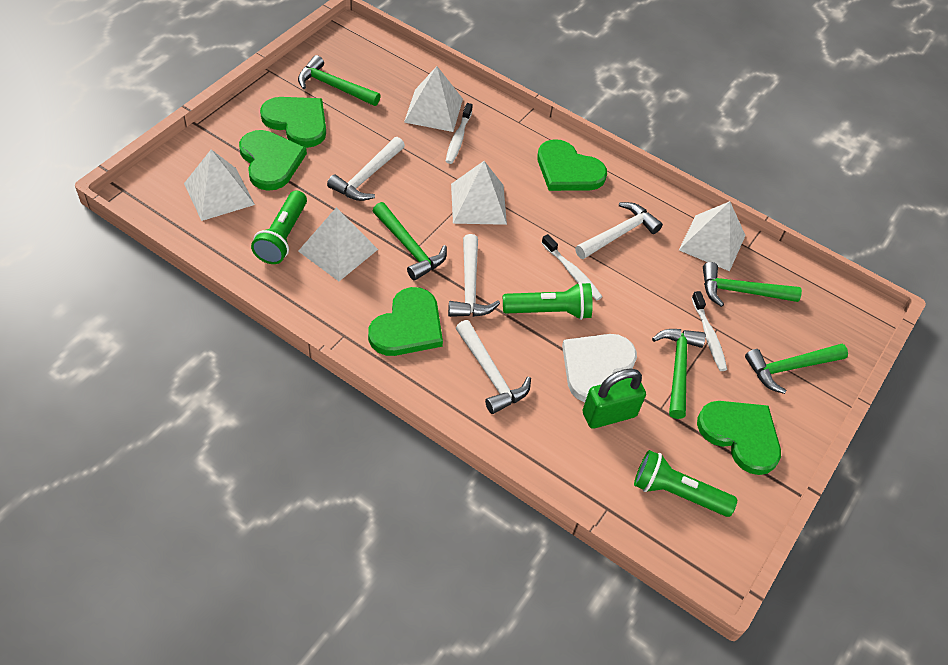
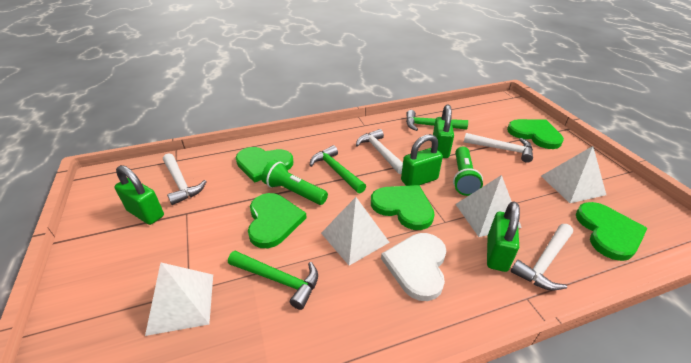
green flashlight: [251,190,307,264] [503,282,593,320] [634,450,737,517] = 3 -> [262,160,328,205] [453,146,483,196] = 2
green hammer: [298,55,381,106] [373,202,447,281] [652,329,706,419] [703,262,802,307] [745,344,848,394] = 5 -> [228,251,318,310] [310,145,366,193] [406,110,468,131] = 3
green padlock: [583,368,646,429] = 1 -> [115,165,164,225] [401,134,443,186] [433,105,454,158] [487,201,520,272] = 4
white pyramid: [184,149,255,221] [298,207,378,281] [404,66,463,132] [451,161,507,225] [679,201,746,271] = 5 -> [145,263,213,336] [321,197,390,266] [456,175,522,237] [541,146,606,203] = 4
white toothbrush: [446,103,473,164] [542,234,602,300] [692,291,727,371] = 3 -> none = 0

